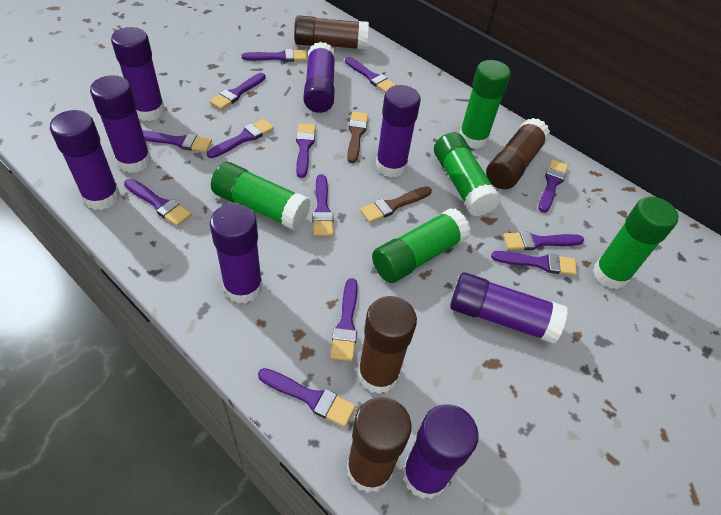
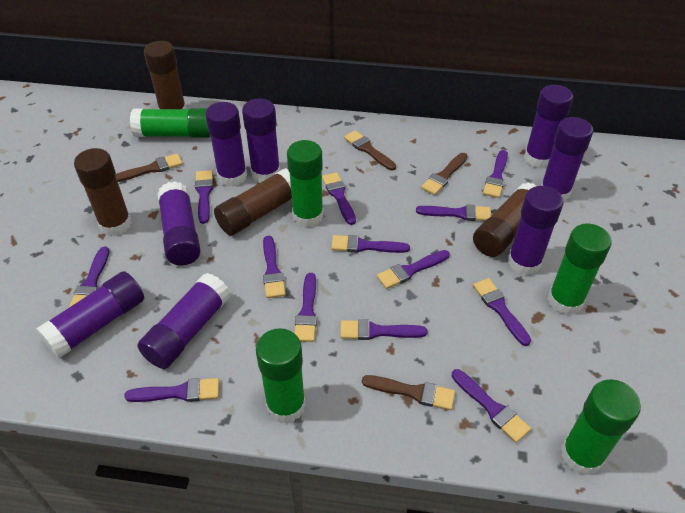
brown brush: [347,112,368,163] [360,186,432,223] = 2 -> [115,154,183,182] [344,130,396,170] [362,375,455,410] [421,153,468,195] = 4

